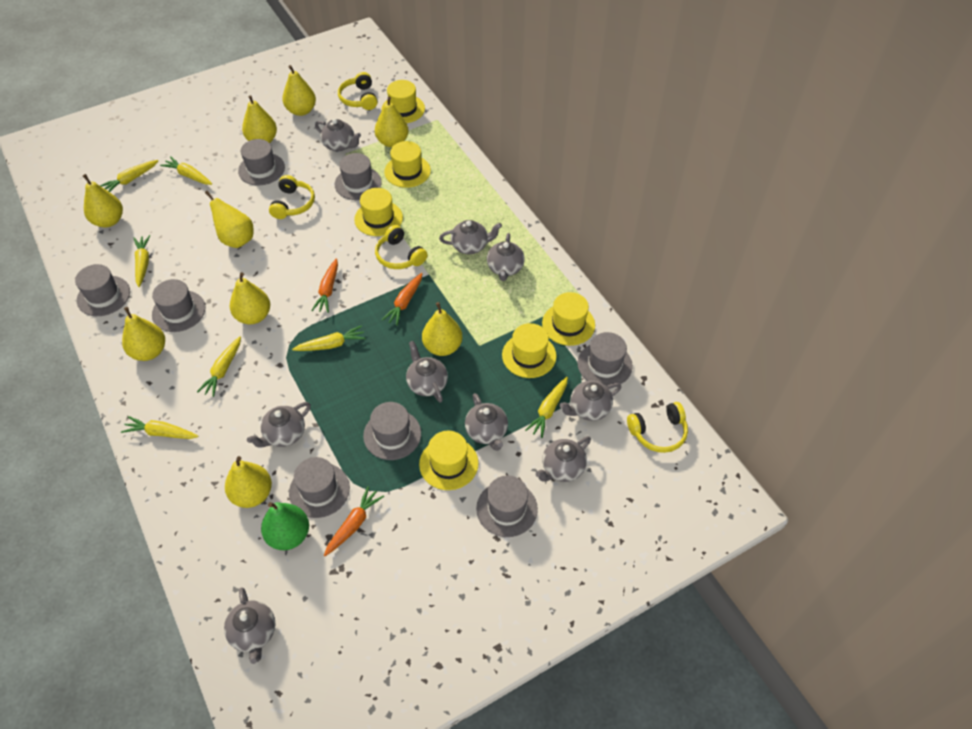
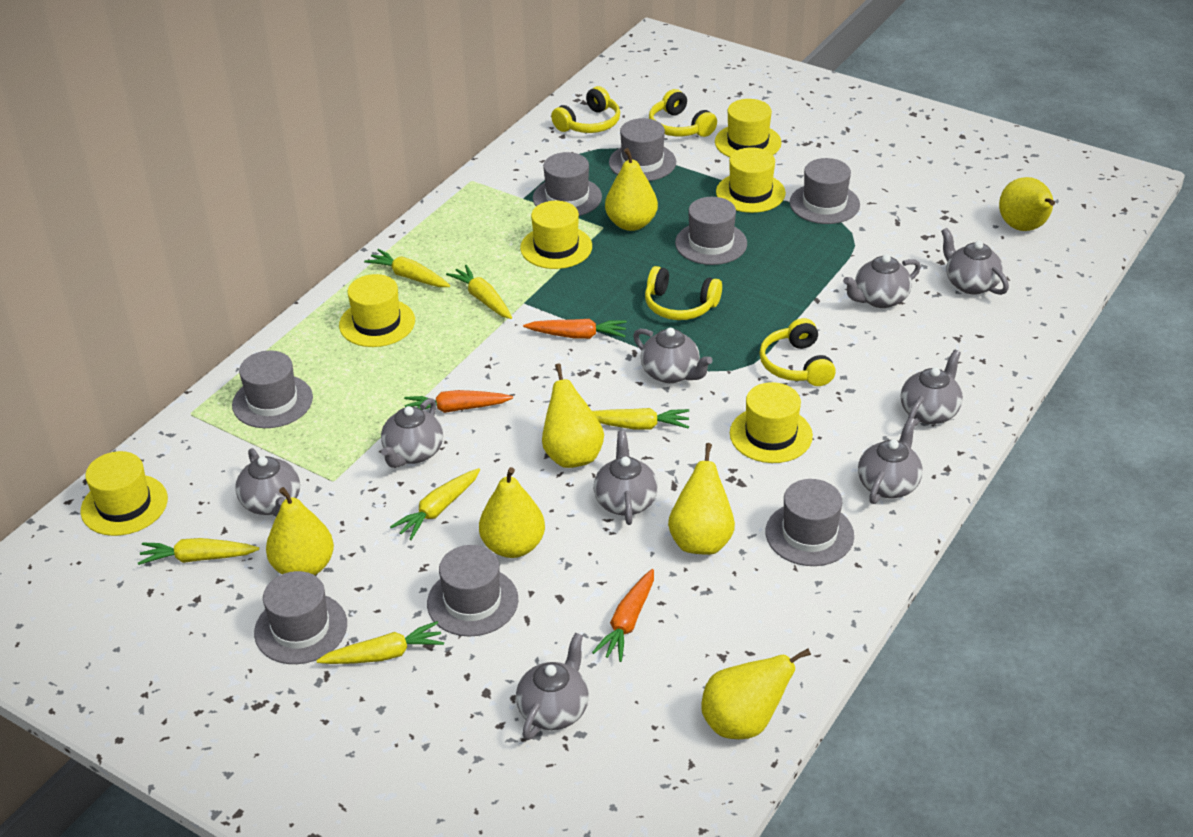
green pear: [261,502,309,550] = 1 -> none = 0
yellow carrot: [100,160,158,192] [121,416,198,439] [133,235,151,287] [160,156,212,185] [197,336,241,397] [292,325,366,351] [525,377,568,438] = 7 -> [138,538,259,565] [316,621,444,664] [364,249,450,287] [390,468,480,540] [446,265,512,319] [592,408,689,430] = 6
yellow pear: [83,174,123,227] [122,307,165,361] [205,191,254,248] [225,456,272,508] [230,272,270,324] [242,95,277,143] [282,65,316,116] [375,97,409,147] [422,302,462,356] = 9 -> [266,487,334,575] [479,467,545,558] [542,363,604,468] [605,148,658,231] [668,443,735,555] [702,648,811,739] [999,177,1055,231] = 7

